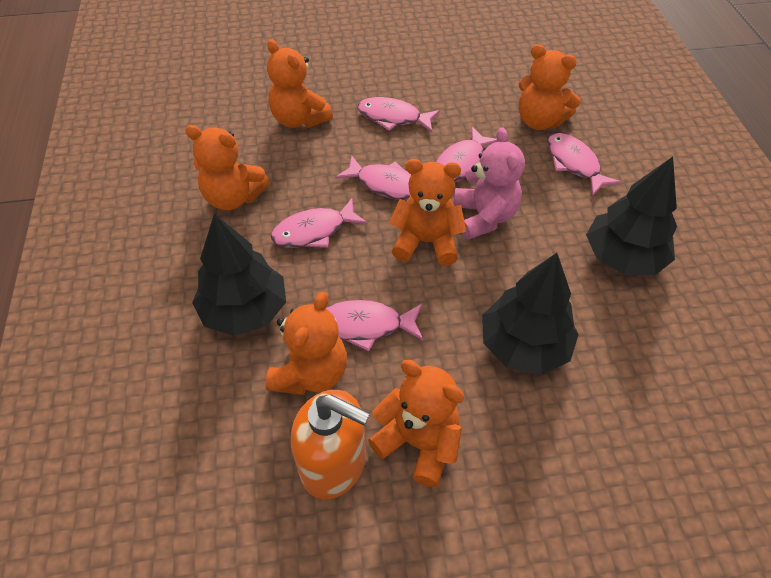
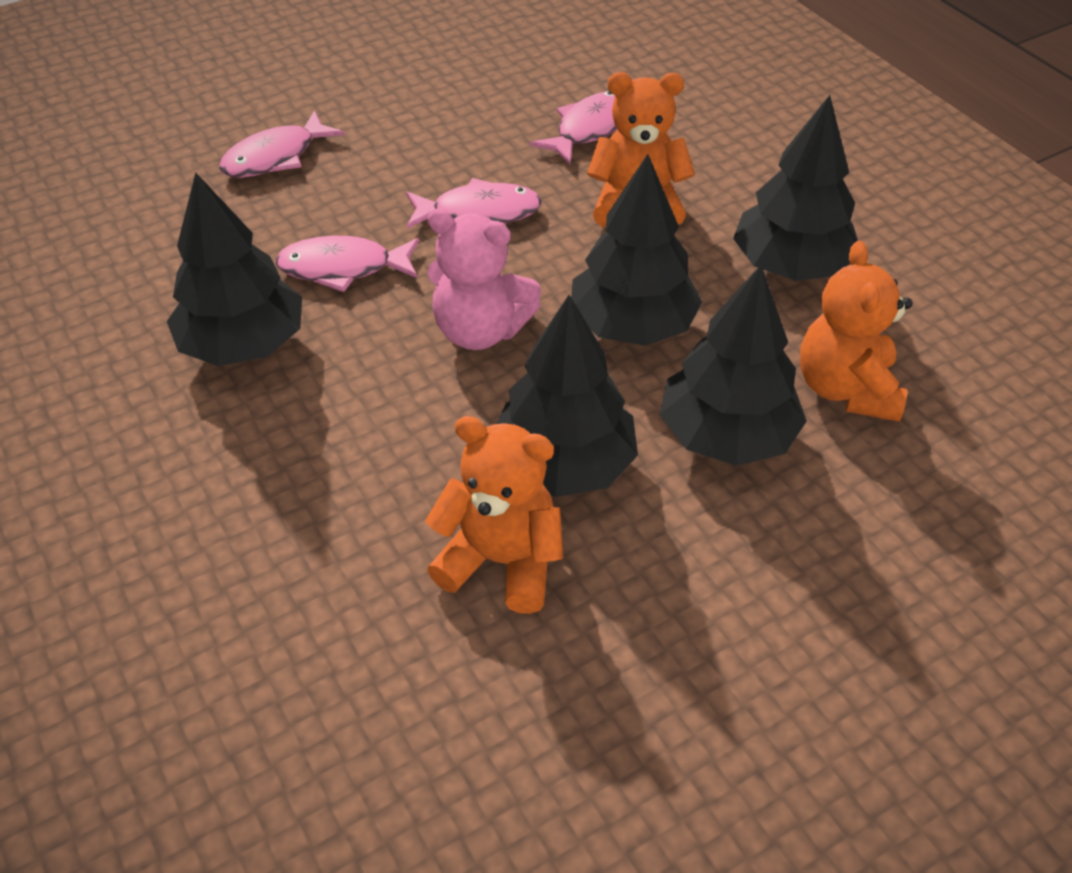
black tree: [192,214,286,336] [482,253,579,375] [586,157,677,275] = 3 -> [167,172,302,366] [497,295,638,497] [571,154,702,346] [660,265,807,466] [733,95,858,281] = 5
orange soap dispenser: [291,390,370,499] = 1 -> none = 0
orange teddy bear: [185,125,270,210] [266,292,347,395] [267,39,333,128] [368,360,464,487] [389,159,466,266] [519,44,581,130] = 6 -> [425,416,563,614] [587,72,695,228] [800,241,913,422] = 3
pink fish: [271,198,368,248] [325,300,423,352] [335,155,411,200] [357,97,440,132] [436,127,497,182] [547,133,621,195] = 6 -> [219,111,345,178] [275,236,419,292] [406,178,542,229] [530,91,618,164] = 4

